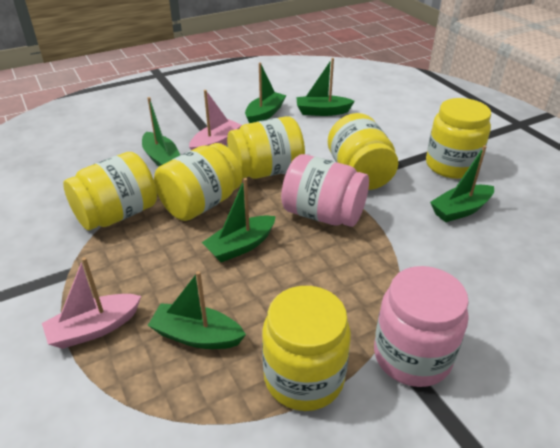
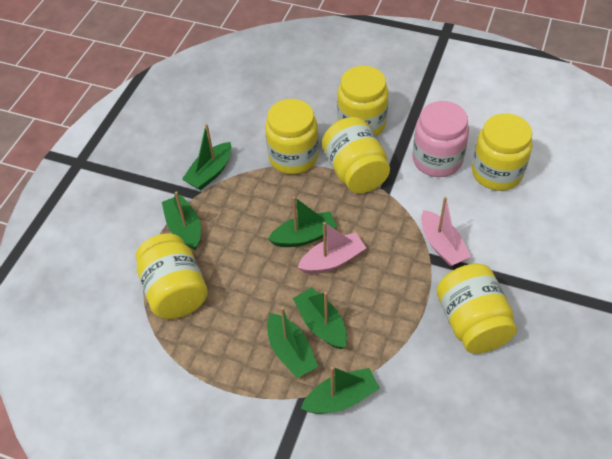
pink jar: [281,154,369,227] [374,266,469,387] = 2 -> [412,101,469,177] = 1

